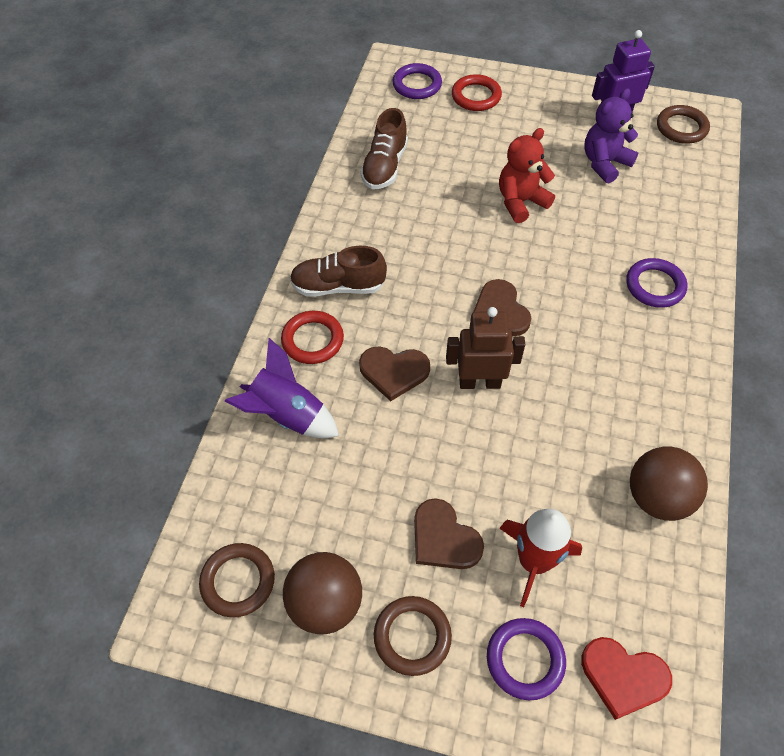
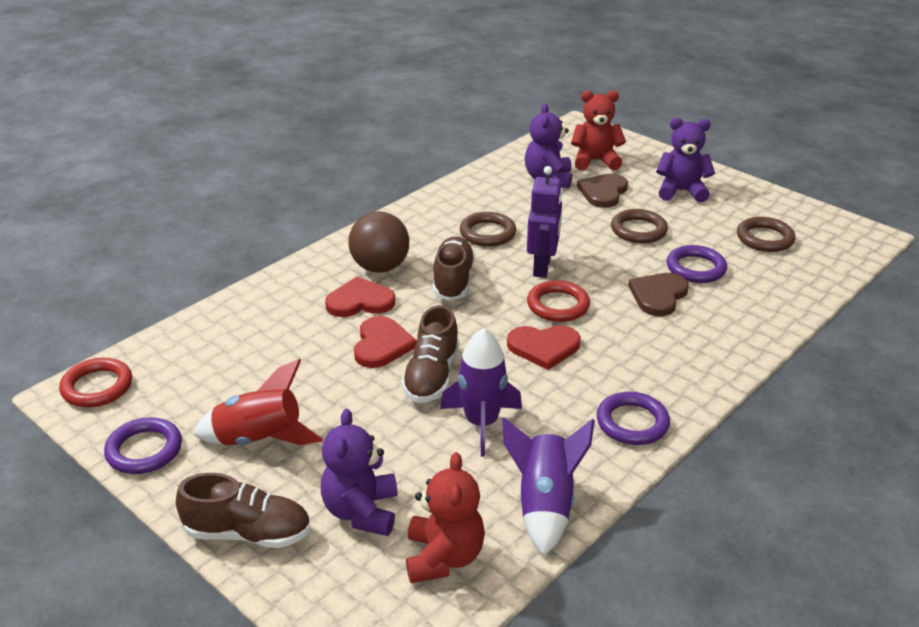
brown ball: [283,552,362,634] [630,447,708,521] = 2 -> [348,212,409,273] = 1
brown heart: [359,346,430,401] [414,498,484,569] [473,279,531,336] = 3 -> [577,173,628,208] [628,273,689,316] = 2
brown robot: [446,307,525,389] = 1 -> none = 0
brown shoe: [290,246,387,297] [360,108,408,189] = 2 -> [176,473,311,548] [401,305,459,403] [433,236,475,301] = 3
purple rocket: [225,338,339,438] = 1 -> [440,328,522,457] [502,417,595,556] = 2
purple teddy bear: [584,89,638,184] = 1 -> [321,409,398,536] [525,103,572,188] [656,118,715,202] = 3
red heart: [581,637,672,720] = 1 -> [325,277,395,317] [354,316,417,368] [507,325,581,370] = 3
red teddy bear: [499,128,555,223] = 1 -> [406,452,485,583] [571,90,626,171] = 2

